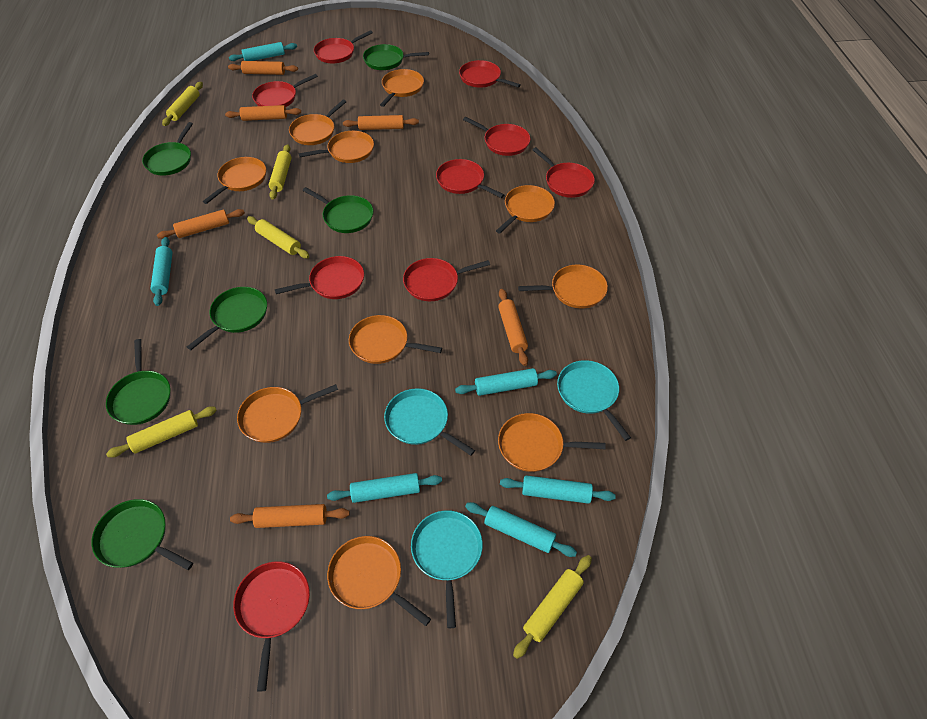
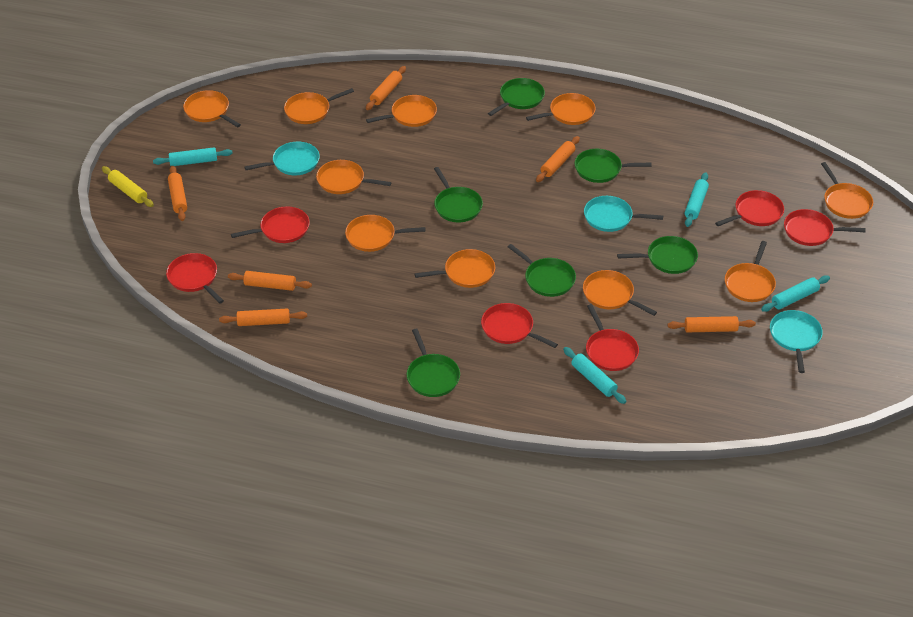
red pan: [233,561,310,692] [252,74,318,107] [275,256,364,299] [314,30,373,63] [403,258,490,301] [436,159,504,198] [459,60,521,88] [463,117,530,156] [533,147,595,198] = 9 -> [166,253,224,304] [231,207,310,243] [481,303,558,348] [586,304,639,371] [715,190,784,226] [784,209,866,246] = 6
turquoise rolling pin: [151,237,173,306] [229,42,297,61] [327,473,442,503] [455,368,557,396] [465,502,577,557] [500,475,616,504] = 6 -> [153,147,233,166] [563,347,626,404] [685,172,709,227] [761,275,830,312] = 4
yellow rolling pin: [106,407,217,457] [162,82,203,126] [247,216,310,258] [269,144,292,200] [513,555,592,659] = 5 -> [102,166,154,207] = 1

